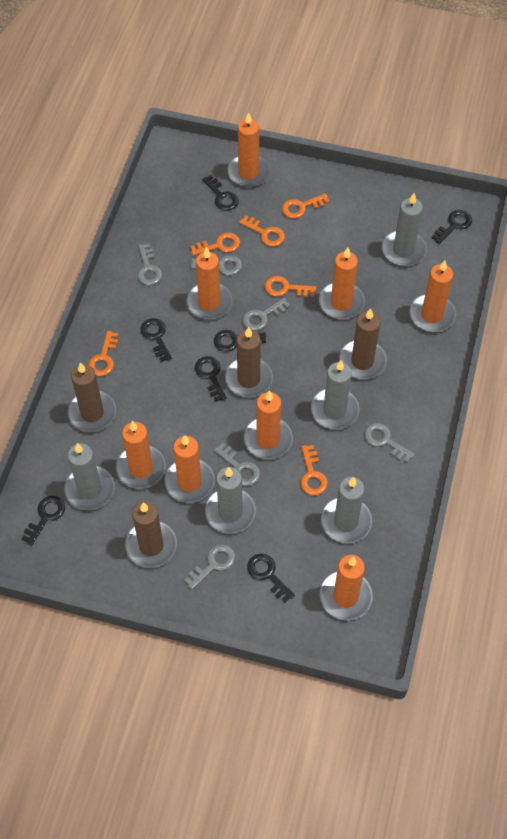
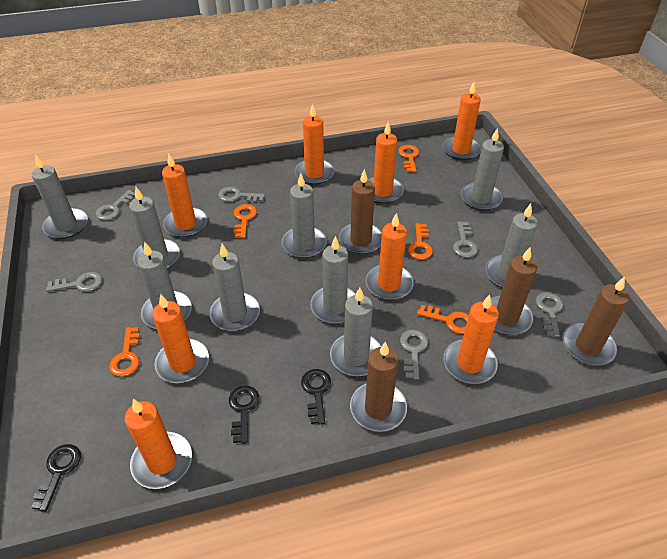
black key: [22,496,65,546] [140,318,172,362] [195,356,227,402] [202,175,239,211] [214,330,266,352] [247,554,295,602] [432,210,472,244] = 7 -> [31,444,81,512] [229,386,259,444] [301,369,331,424] = 3
grey candle: [64,443,115,510] [205,467,256,534] [311,360,359,430] [321,477,372,543] [382,193,427,266] = 5 -> [32,155,88,239] [129,187,180,269] [137,242,192,329] [209,244,260,331] [282,173,327,258] [310,236,356,324] [330,288,381,376] [461,128,504,211] [486,204,538,288] = 9
orange key: [88,331,118,376] [191,233,240,256] [239,216,285,247] [265,276,316,297] [282,193,329,219] [300,445,328,495] = 6 -> [109,327,140,376] [234,204,257,238] [398,145,419,172] [408,223,433,260] [417,305,469,334] = 5

